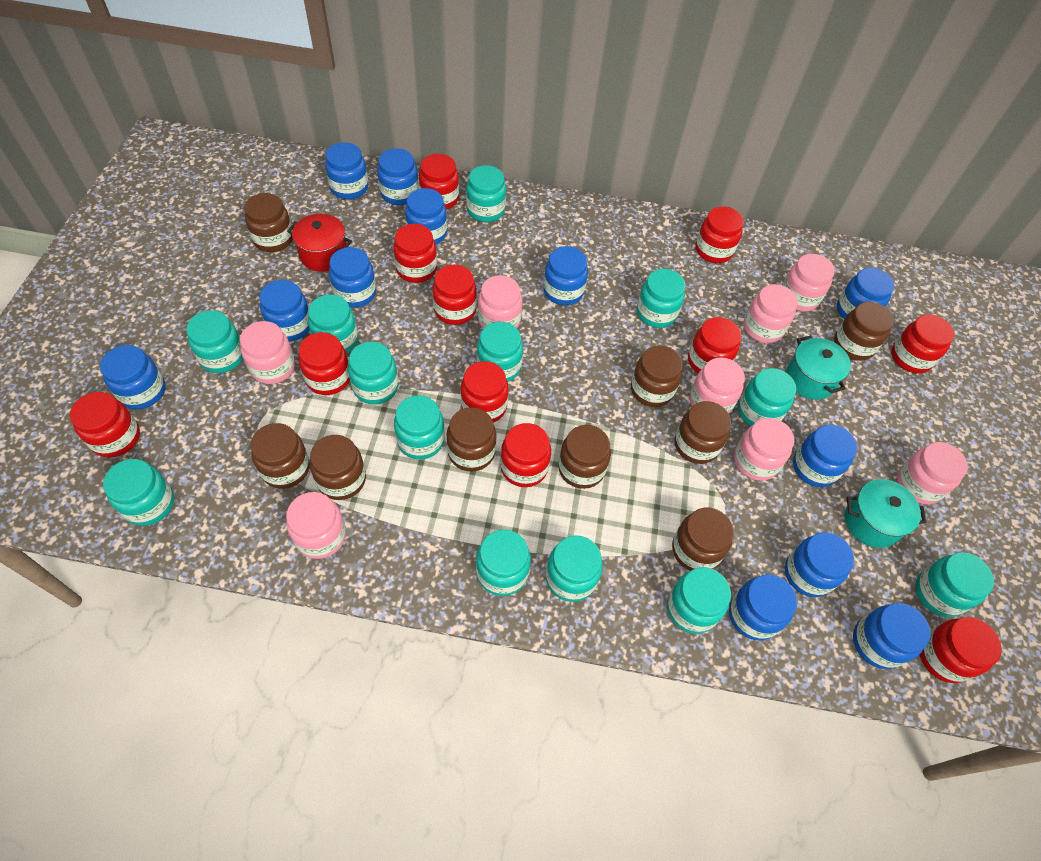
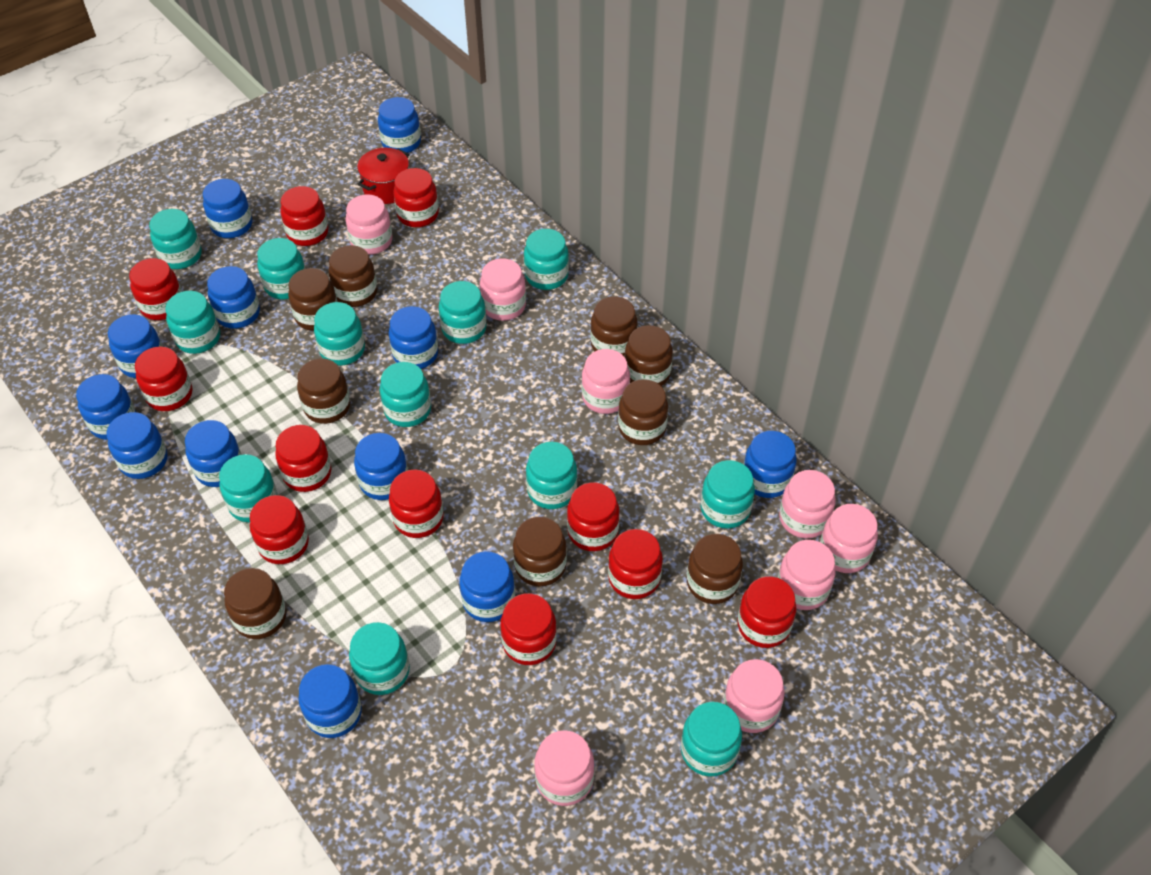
turquoise jar: [103,459,174,526] [186,310,243,373] [308,295,358,354] [348,342,398,405] [394,395,445,460] [466,165,506,222] [476,529,531,596] [477,322,523,382] [546,535,603,602] [637,269,685,328] [667,567,731,634] [738,368,796,426] [915,552,994,617] = 13 -> [149,209,202,269] [165,291,220,354] [219,454,278,522] [257,238,305,299] [314,302,365,366] [349,622,410,695] [380,362,431,427] [439,281,487,344] [524,229,569,290] [526,442,577,509] [681,702,742,777] [701,460,755,529] = 12
turquoise pot: [786,335,851,400] [845,479,926,548] = 2 -> none = 0

